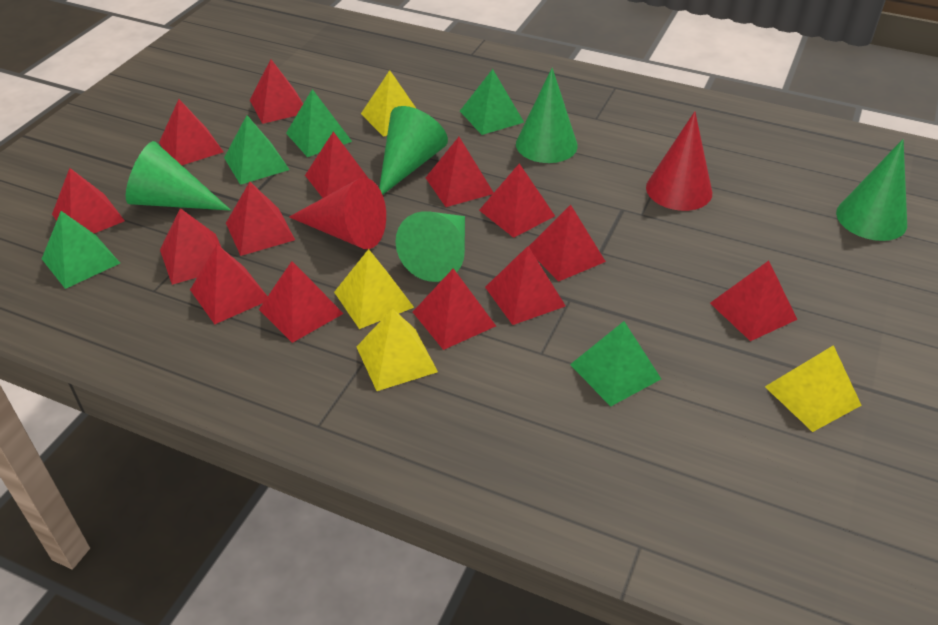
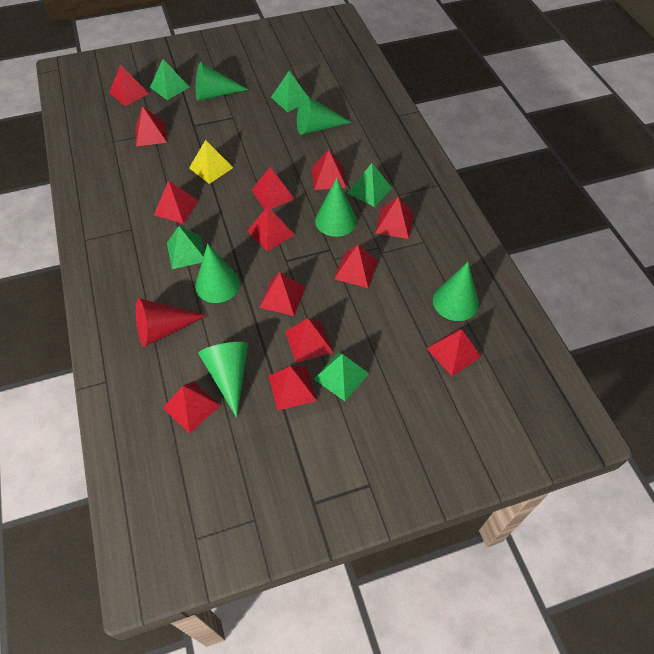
green cone: [126,141,231,211] [379,106,448,195] [395,211,465,282] [516,68,578,163] [836,139,907,241] = 5 -> [195,244,240,303] [196,62,249,101] [198,342,248,418] [297,95,352,135] [315,178,357,237] [433,262,479,321] = 6
red cone: [289,178,386,249] [646,111,712,211] = 2 -> [136,298,207,347] = 1
red pyramid: [52,168,125,233] [159,99,224,165] [160,208,221,285] [190,244,268,324] [226,182,295,256] [250,59,303,124] [259,261,344,343] [305,131,368,198] [413,268,496,350] [425,137,494,207] [479,163,555,238] [485,246,566,325] [529,205,606,282] [710,261,797,341] = 14 -> [109,65,149,106] [135,106,167,147] [154,181,198,224] [163,381,221,433] [247,206,294,251] [252,167,295,210] [259,272,306,316] [269,366,317,411] [285,318,333,363] [311,150,346,190] [334,244,378,288] [375,197,414,239] [426,329,481,376] = 13
yellow pyramid: [334,249,414,329] [357,308,438,391] [361,70,417,137] [765,345,862,432] = 4 -> [189,140,233,184] = 1

